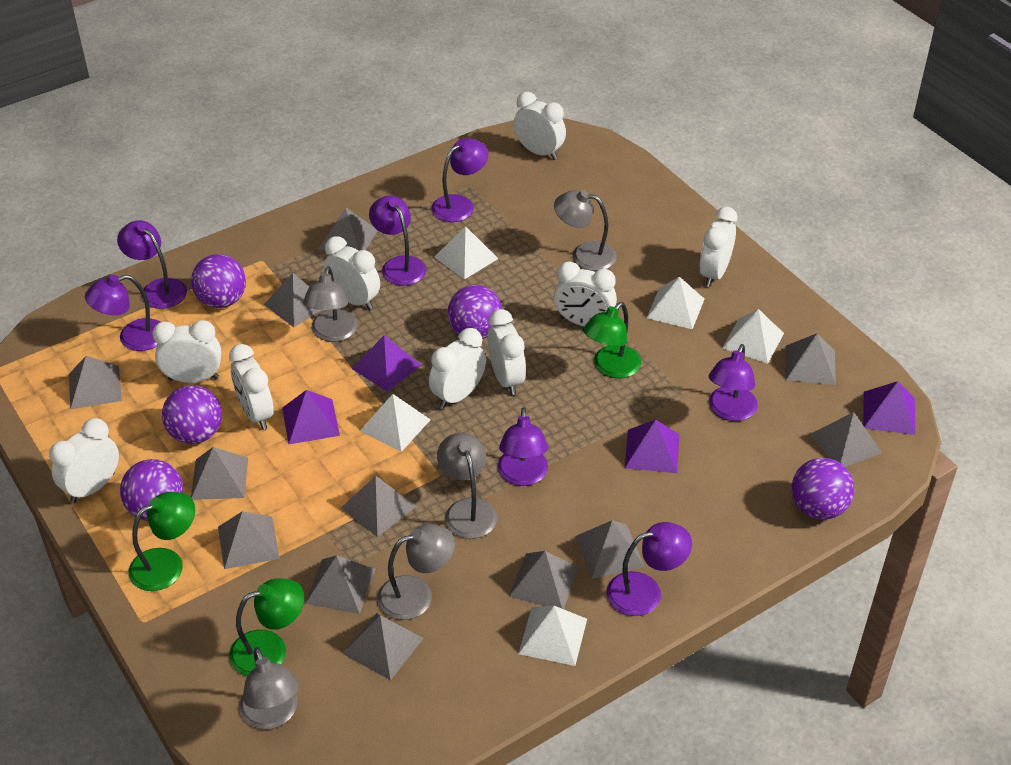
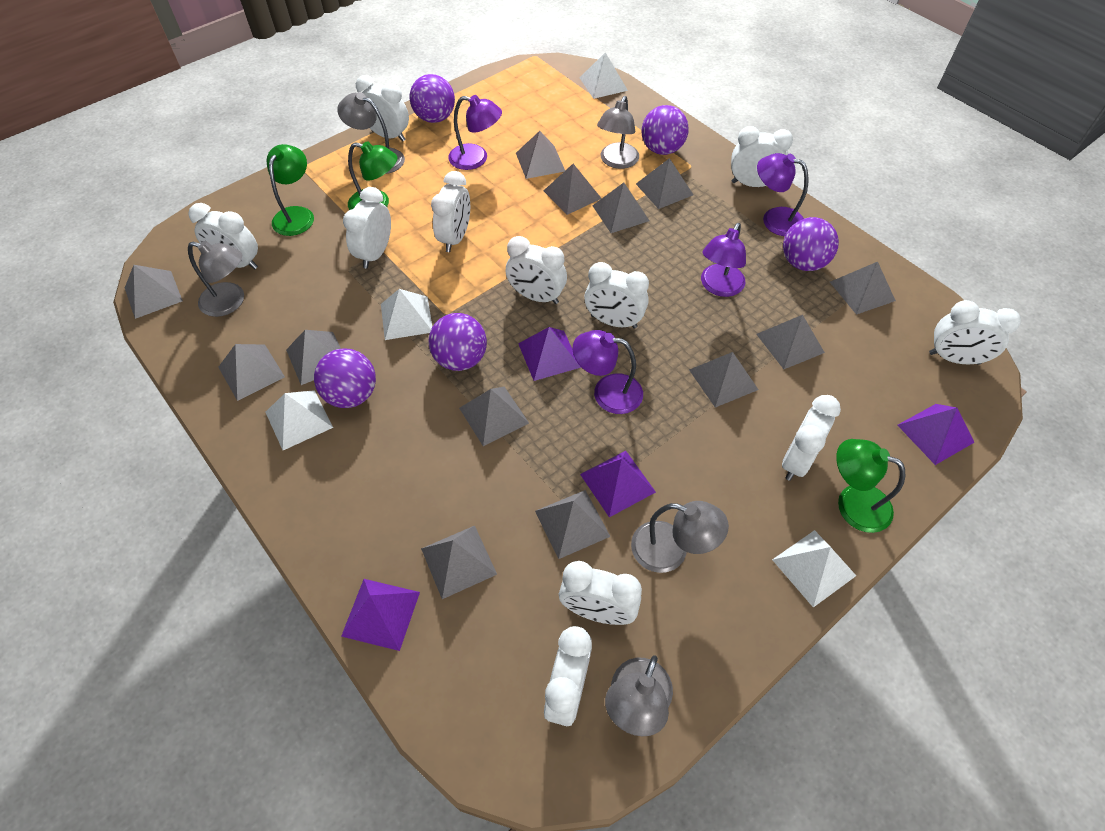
grey pyramid: [69,356,122,409] [191,447,248,500] [218,511,280,569] [264,273,321,327] [305,555,375,614] [319,208,378,251] [341,476,416,537] [343,613,424,680] [509,551,579,609] [575,520,645,579] [785,333,836,385] [810,412,882,467] = 12 -> [125,265,183,319] [218,344,285,401] [286,330,341,385] [421,526,497,599] [459,387,529,446] [516,131,565,179] [535,490,611,559] [544,164,602,215] [592,182,649,233] [636,158,693,209] [689,352,759,407] [756,315,825,369] [830,262,896,315] = 13
purple lamp: [85,275,160,351] [117,220,187,309] [369,195,426,286] [431,138,488,222] [498,407,548,486] [607,522,692,616] [709,344,758,421] = 7 -> [448,95,502,170] [573,330,643,414] [701,223,746,297] [757,153,808,236] = 4
white clock: [49,418,119,503] [152,320,221,383] [229,344,274,430] [324,236,380,310] [429,328,486,409] [488,309,526,395] [513,92,566,160] [554,261,617,326] [699,207,737,287] = 9 -> [188,203,258,269] [343,187,391,268] [356,75,409,142] [431,171,470,252] [506,236,567,304] [544,626,592,726] [559,561,642,625] [584,262,649,329] [731,126,793,187] [782,395,841,481] [929,300,1021,365] = 11
white pyramid: [360,394,431,452] [435,226,498,280] [518,606,587,666] [647,277,704,330] [722,309,784,364] = 5 -> [265,390,333,450] [381,289,432,340] [580,52,628,99] [772,530,856,607] = 4

